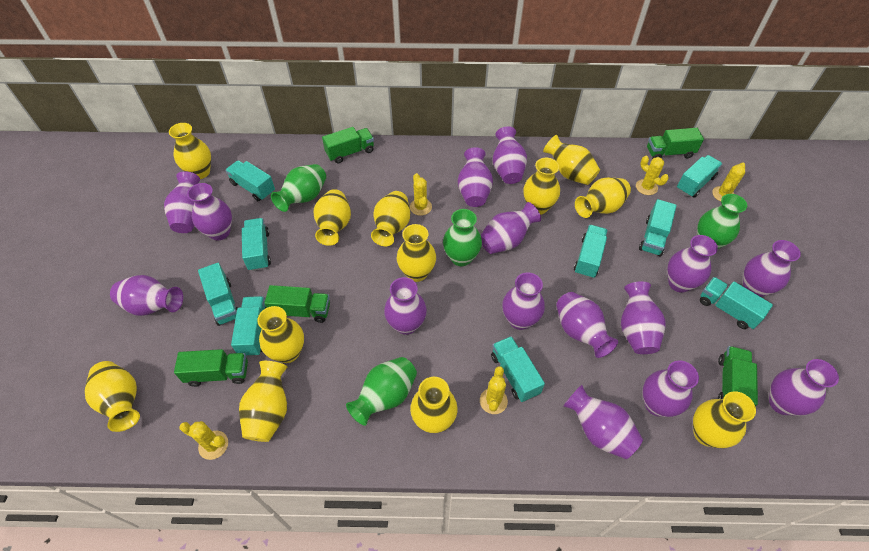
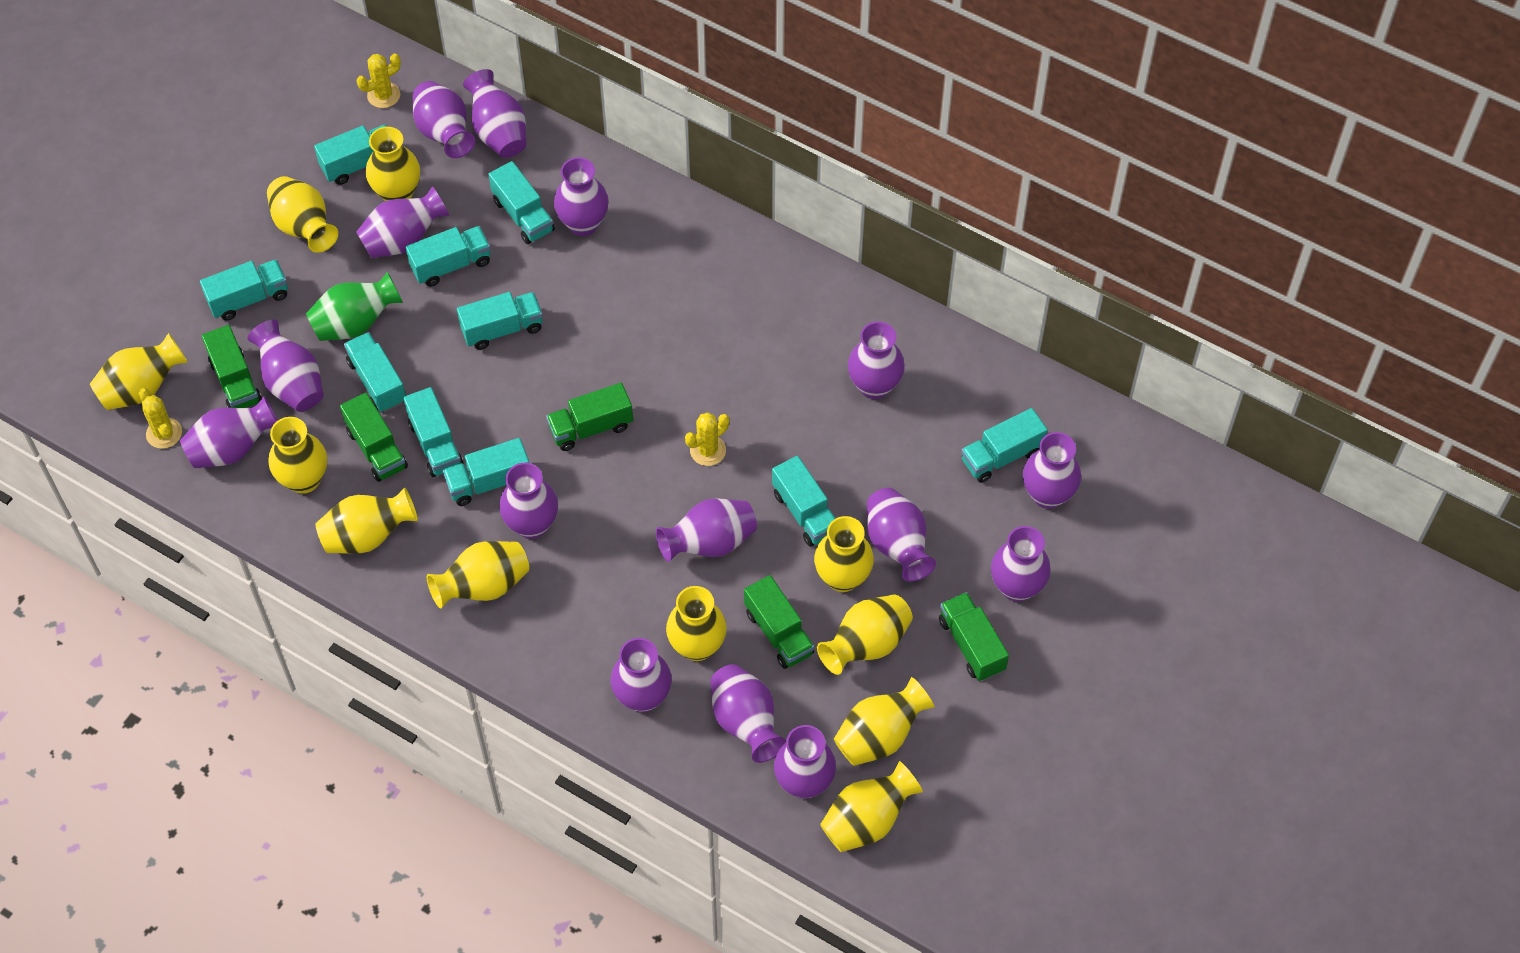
green vase: [271,164,326,212] [346,357,417,426] [443,209,482,266] [697,194,747,249] = 4 -> [306,272,403,341] = 1
turquoise truck: [198,263,238,326] [225,160,275,201] [231,296,266,357] [242,218,271,271] [491,336,545,402] [574,225,608,279] [639,199,677,256] [677,155,722,198] [700,277,773,329] = 9 -> [200,259,288,321] [314,124,388,185] [344,332,406,412] [403,387,464,477] [406,226,491,287] [443,438,529,506] [457,292,543,350] [488,161,555,244] [772,456,836,547] [961,408,1048,483] = 10
yellow cactus: [179,421,228,460] [410,173,432,216] [480,366,508,414] [636,156,669,195] [712,163,745,201] = 5 -> [139,388,182,449] [357,54,401,108] [685,413,729,466] = 3
yellow vase: [85,361,140,432] [169,123,211,179] [239,361,287,442] [257,306,304,363] [314,189,351,246] [371,191,410,246] [397,224,436,282] [410,377,458,433] [523,158,560,215] [543,135,600,185] [575,177,631,218] [693,391,756,448] = 12 -> [90,333,188,410] [267,176,338,253] [269,417,327,494] [315,488,418,554] [366,127,420,201] [427,541,529,608] [666,586,727,661] [814,516,874,592] [817,595,913,675] [820,761,923,852] [834,677,934,766] = 11

